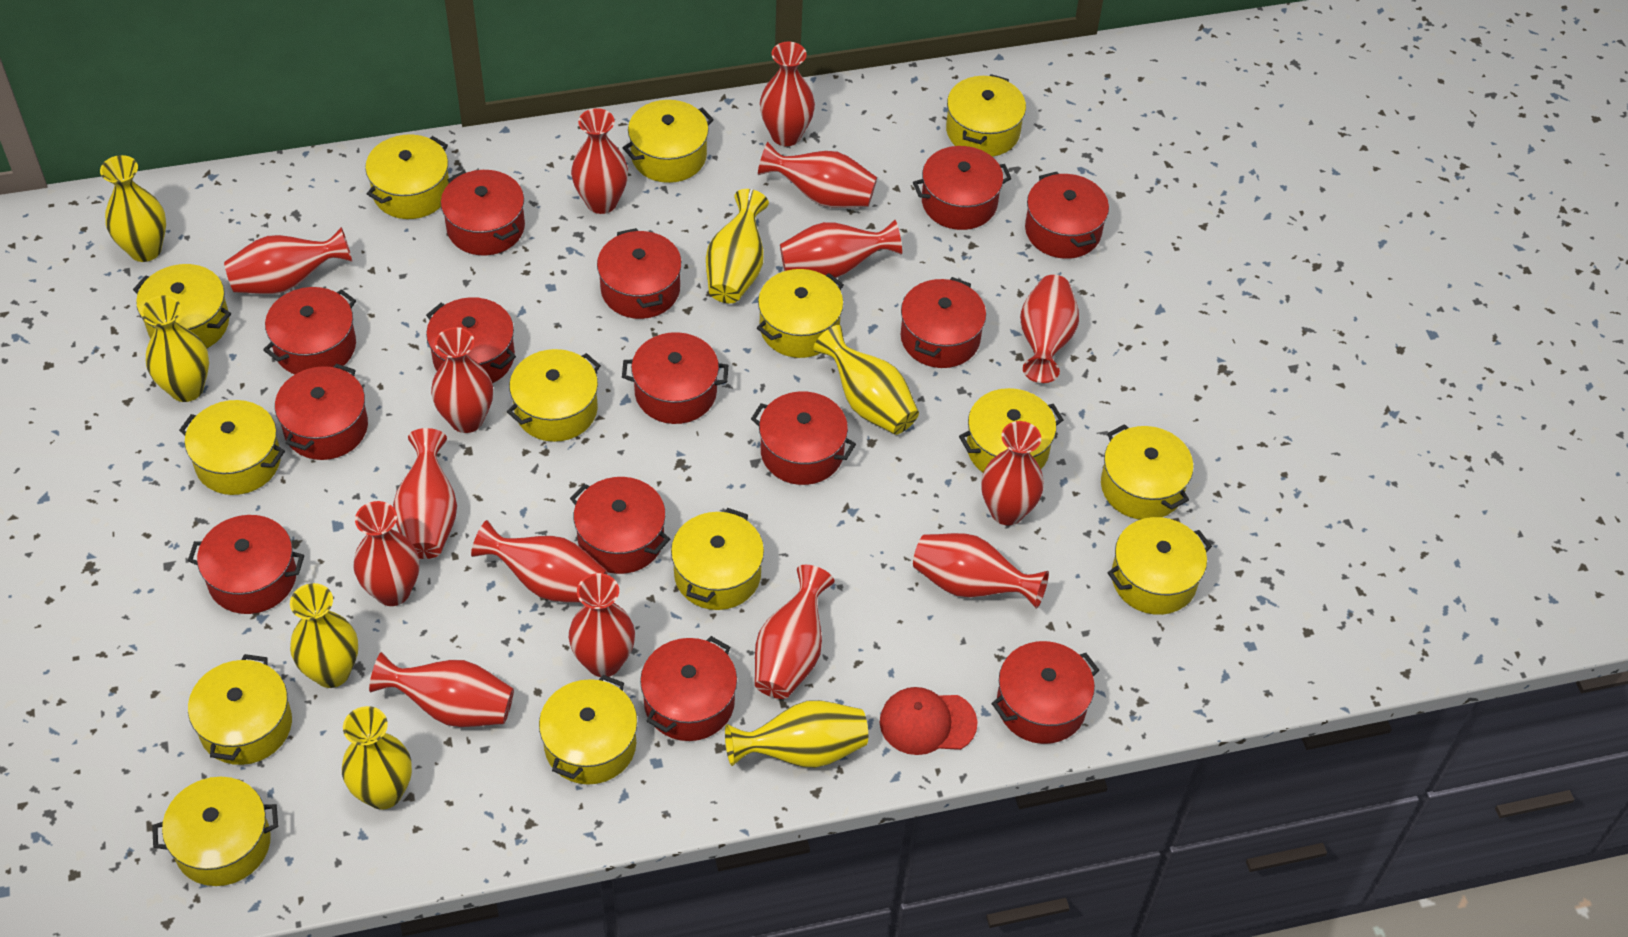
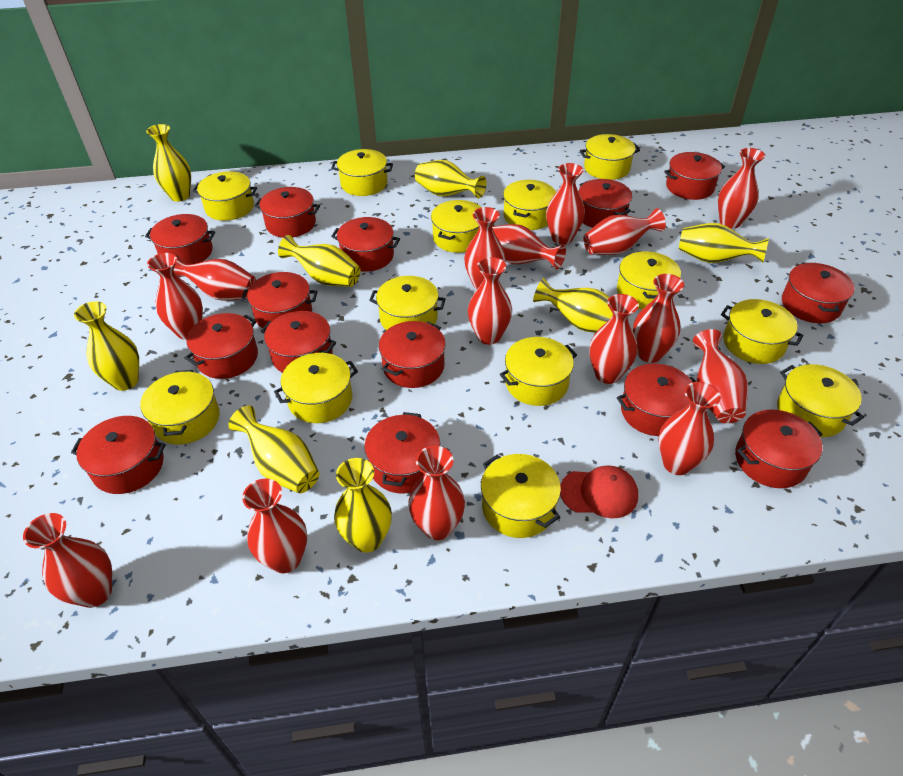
yellow pot: [133,264,231,348] [152,777,278,886] [179,400,285,495] [188,654,292,765] [365,135,449,219] [507,349,601,442] [539,675,638,785] [623,100,714,183] [671,508,764,610] [757,269,844,358] [946,74,1026,157] [959,388,1063,472] [1101,424,1193,520] [1107,517,1212,615] = 14 -> [140,370,220,445] [193,171,257,221] [274,353,358,423] [331,149,393,196] [369,276,446,330] [431,200,482,253] [481,454,561,538] [500,337,577,406] [503,180,556,230] [580,134,640,180] [617,251,681,310] [721,299,804,364] [777,364,864,437] = 13
yellow vase: [100,155,166,262] [141,295,209,402] [290,583,358,688] [342,706,412,810] [706,189,769,303] [725,700,868,768] [813,325,919,435] = 7 -> [74,301,139,391] [146,124,191,202] [228,405,319,493] [278,235,361,287] [334,458,392,553] [415,160,486,199] [533,278,613,333] [679,223,769,263] = 8

